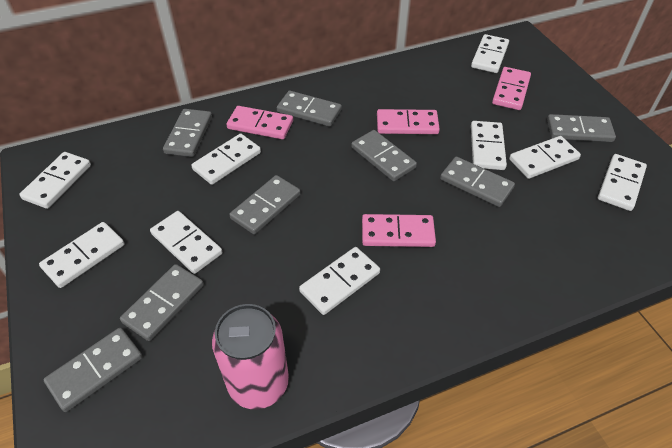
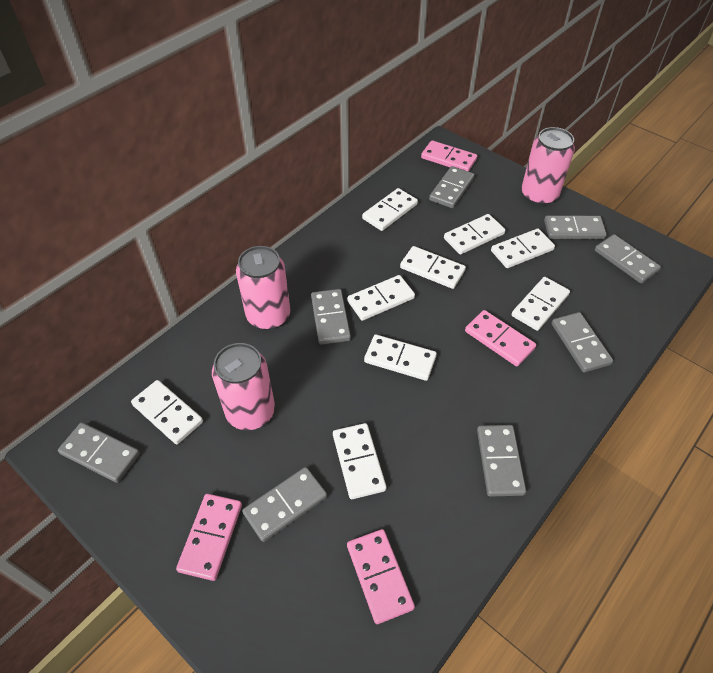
pink can: [212,304,289,409] = 1 -> [212,343,275,430] [236,246,290,330] [521,127,575,205] = 3

